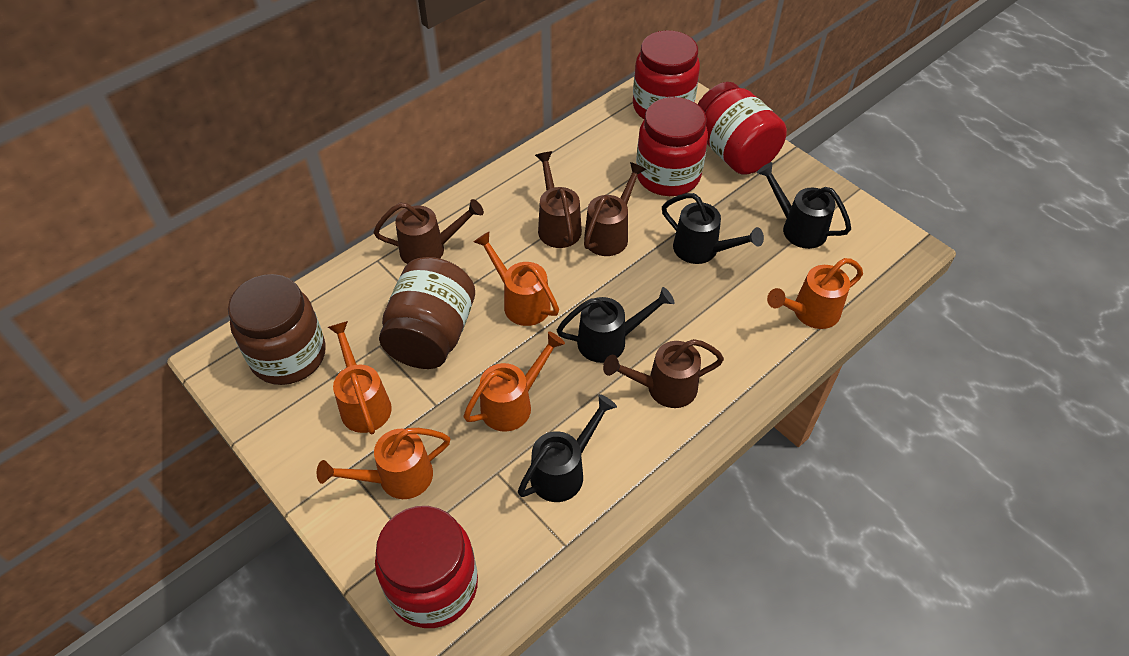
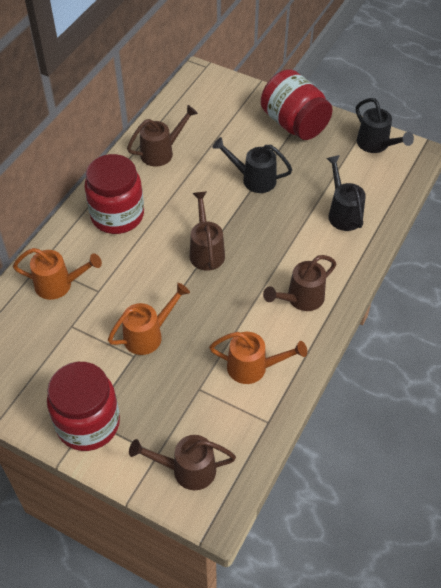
black watering can: [518,394,617,502] [557,287,675,363] [662,193,764,264] [757,162,851,249] = 4 -> [212,137,292,193] [326,155,366,231] [356,98,414,153] = 3
brown jar: [228,274,326,385] [379,257,475,369] = 2 -> none = 0
orange watering can: [317,428,450,499] [328,321,392,434] [464,331,565,432] [474,232,559,326] [767,258,863,329] = 5 -> [13,248,102,300] [108,283,190,355] [209,332,307,384] = 3
red jar: [375,506,478,628] [633,30,700,119] [636,97,708,196] [698,82,787,175] = 4 -> [47,362,120,451] [84,154,144,234] [261,69,333,140] = 3

